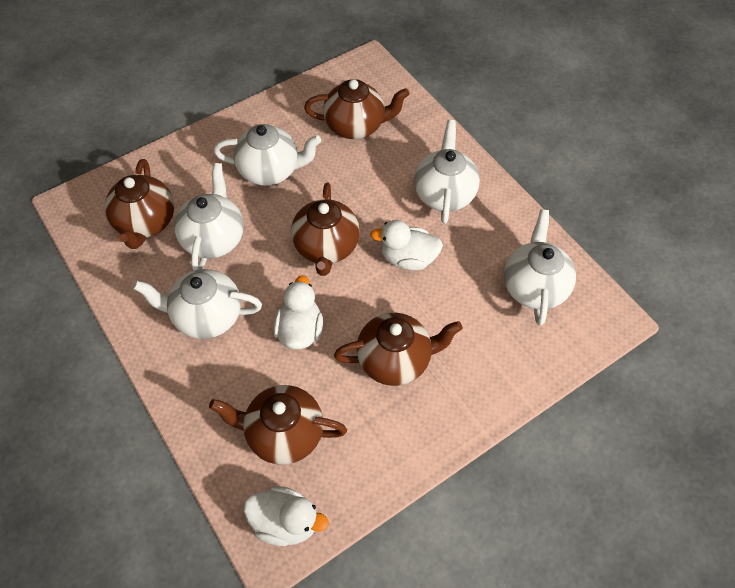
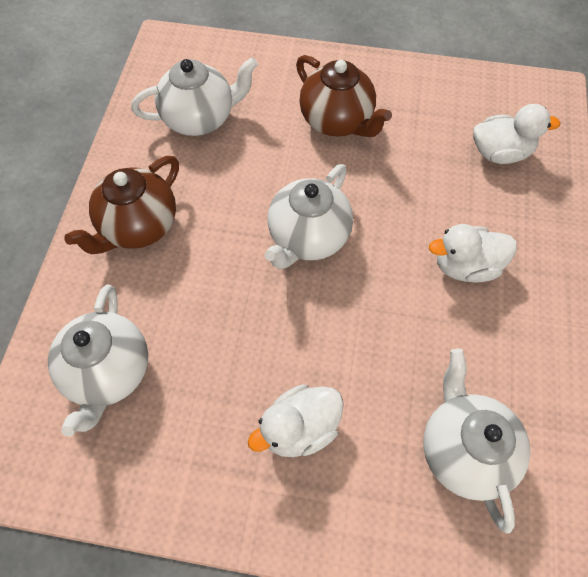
brown teapot: [105,159,174,249] [209,385,347,465] [291,182,360,276] [304,79,410,139] [334,313,463,386] = 5 -> [64,156,179,254] [296,55,392,137] = 2
white teapot: [133,269,262,339] [174,163,244,271] [214,124,321,186] [414,120,480,224] [504,209,576,326] = 5 -> [48,285,148,437] [131,57,258,136] [265,164,353,269] [423,349,530,534] = 4

